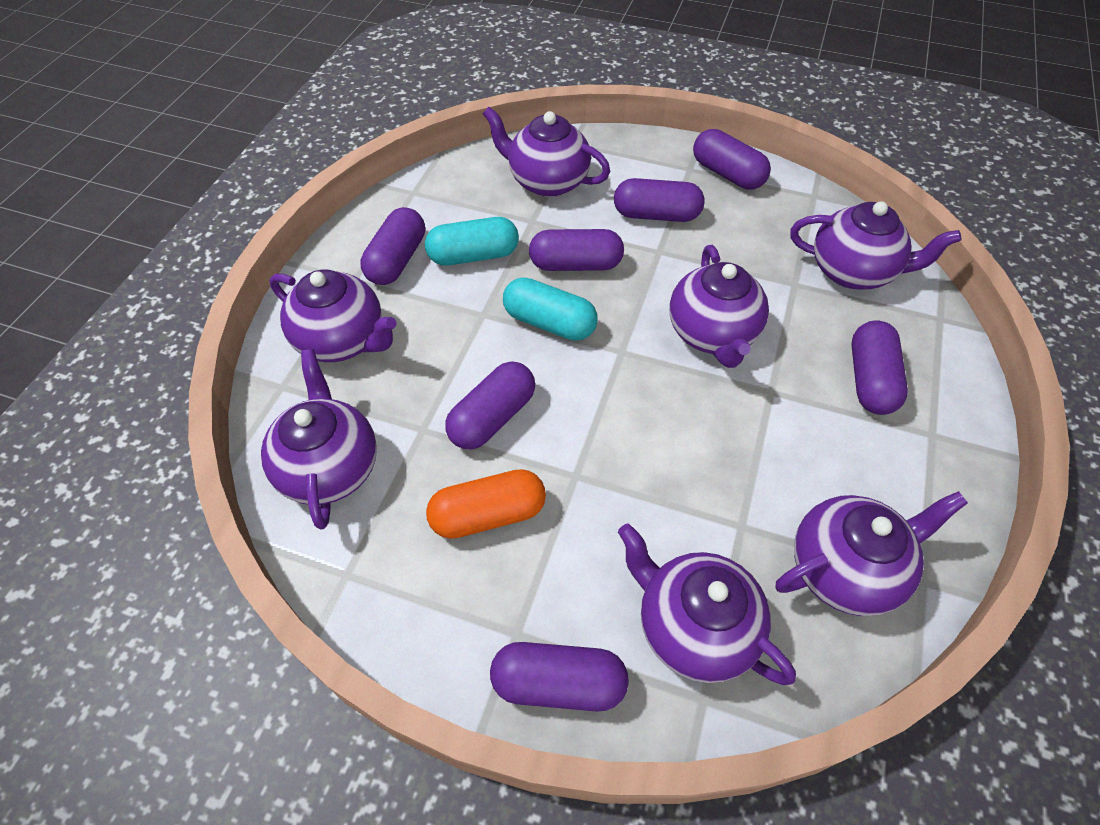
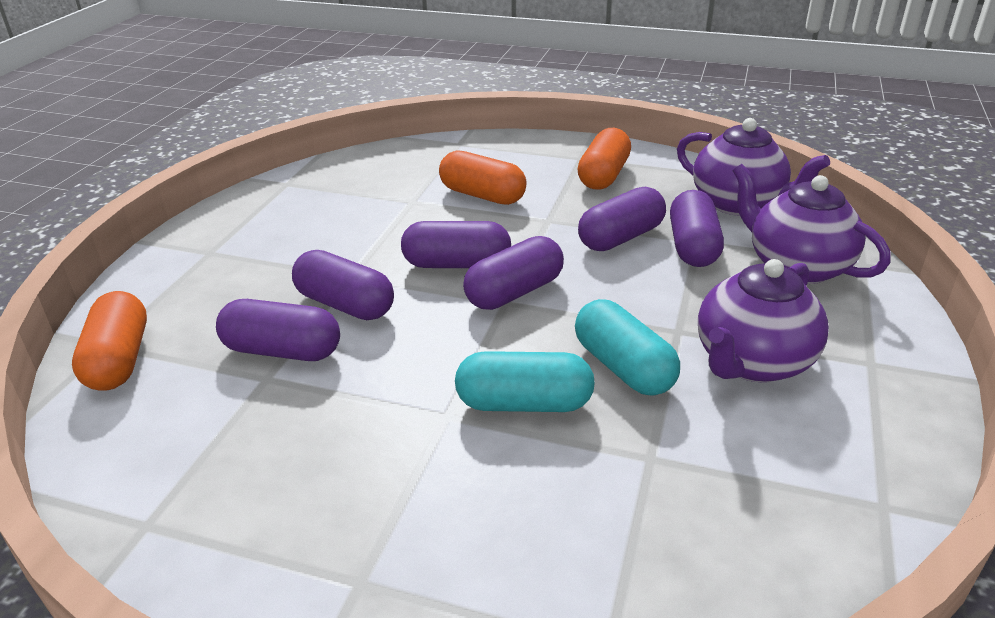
orange capsule: [426,469,546,539] = 1 -> [72,291,147,391] [439,150,527,205] [577,128,631,189] = 3
purple capsule: [361,207,425,285] [445,362,535,449] [490,642,629,711] [529,229,624,271] [614,178,704,222] [693,129,771,190] [851,320,908,415] = 7 -> [216,299,340,361] [292,250,394,320] [401,221,511,268] [463,236,564,310] [578,187,666,251] [670,190,724,267] = 6
purple teapot: [261,349,377,530] [270,269,397,362] [482,107,610,197] [618,523,796,685] [669,245,769,368] [776,491,968,616] [790,201,962,290] = 7 -> [677,118,830,216] [698,259,829,382] [732,164,890,284] = 3

